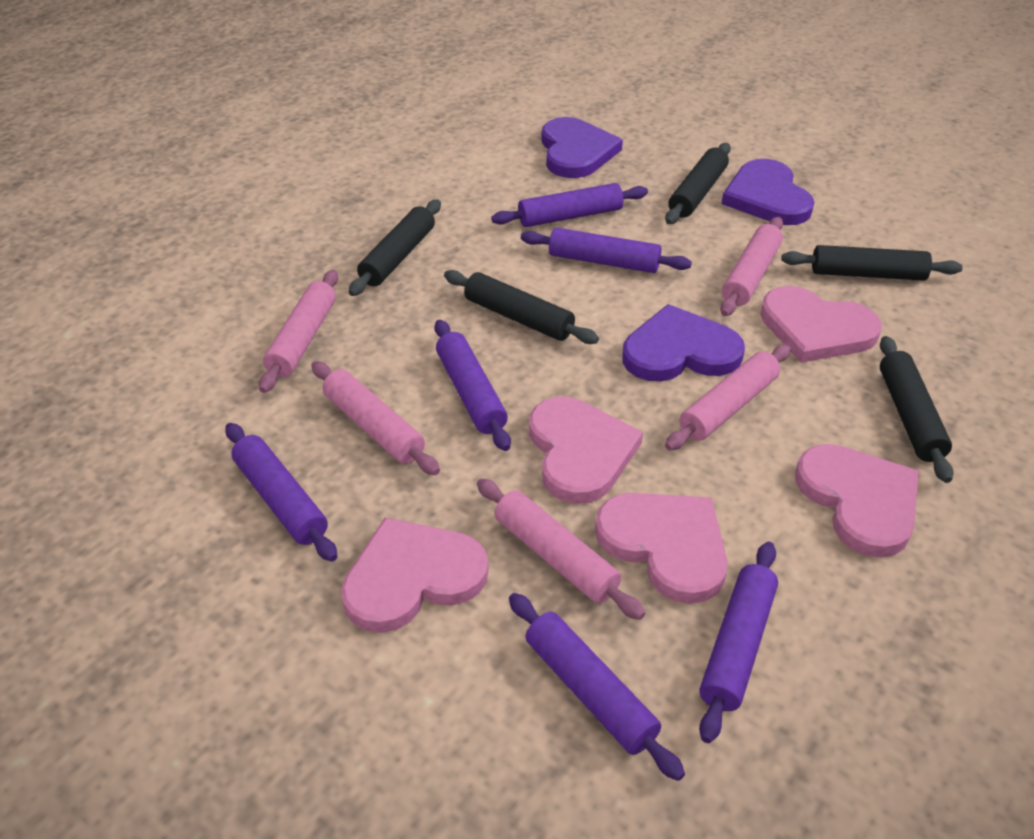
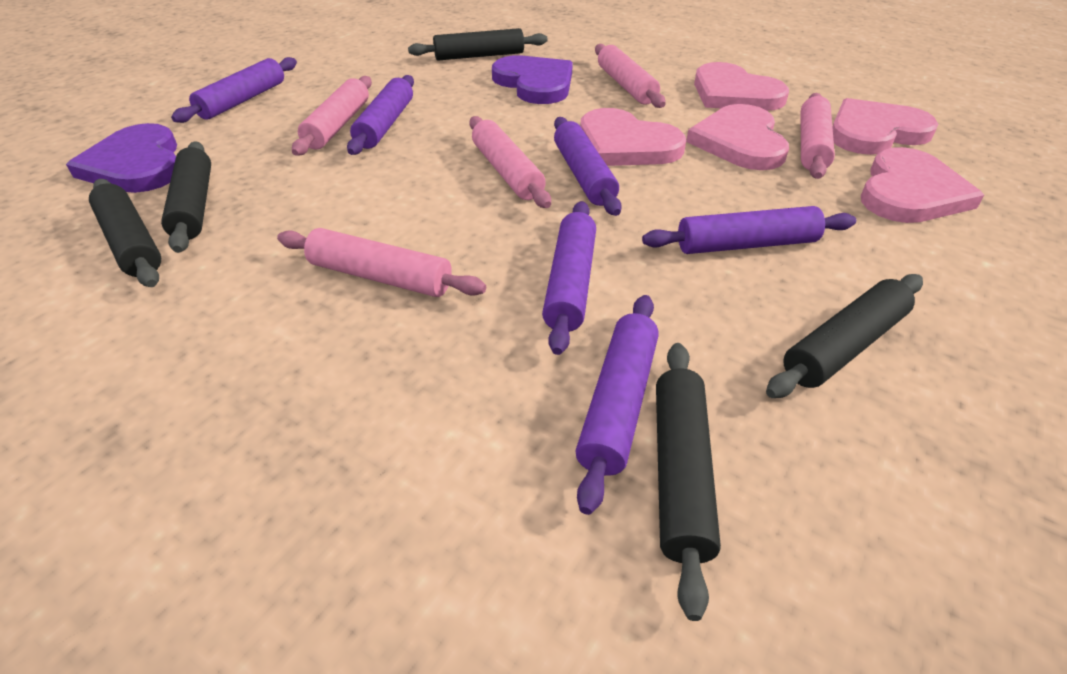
purple heart: [541,117,623,178] [622,304,745,382] [721,159,814,225] = 3 -> [66,123,177,193] [492,56,573,104] = 2

